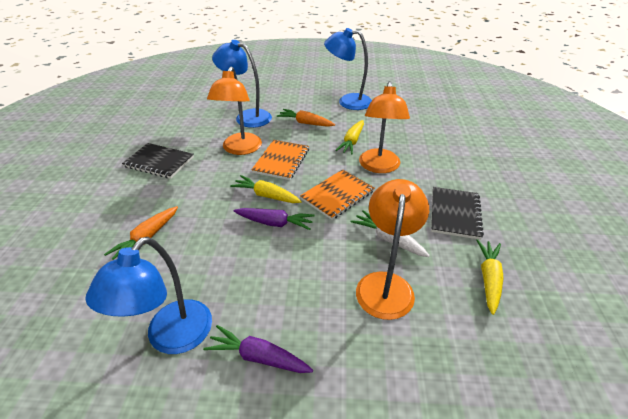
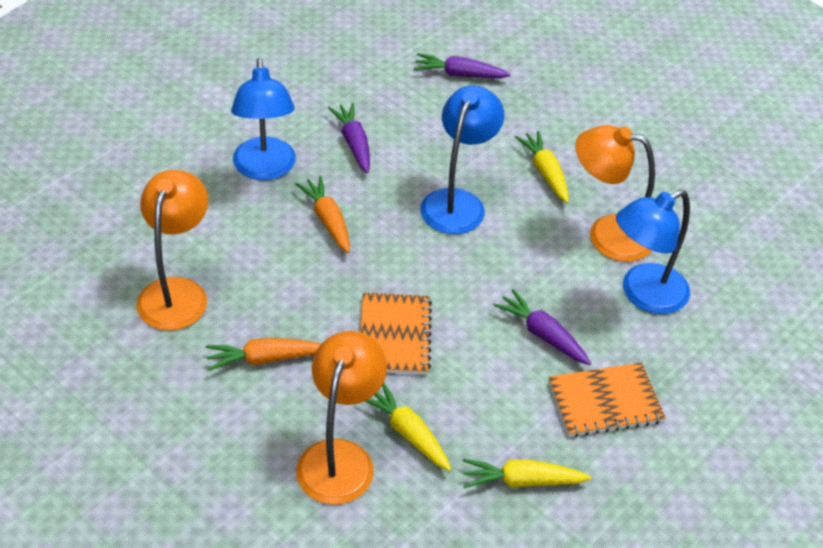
black notebook: [122,143,194,179] [431,187,484,240] = 2 -> none = 0
purple carrot: [203,325,313,373] [233,208,315,230] = 2 -> [328,103,370,173] [414,53,511,78] [493,289,591,365] = 3
white carrot: [350,210,430,257] = 1 -> none = 0

